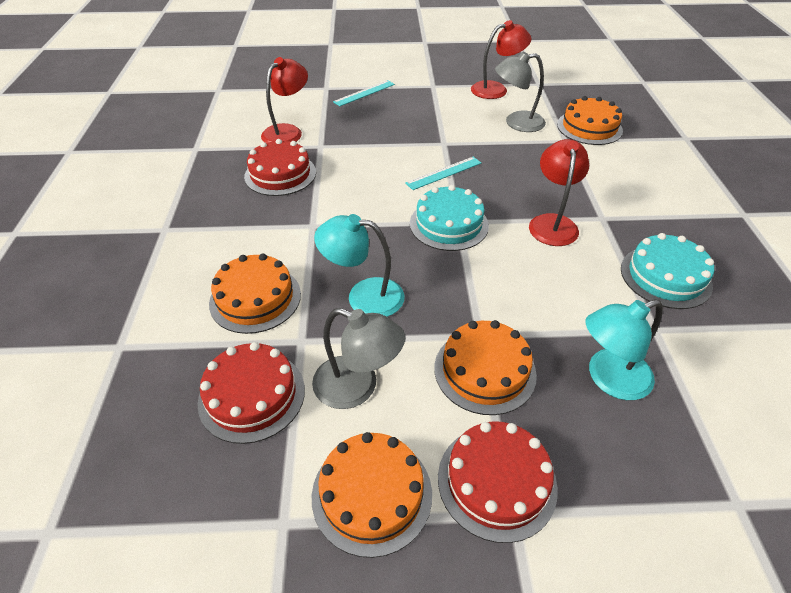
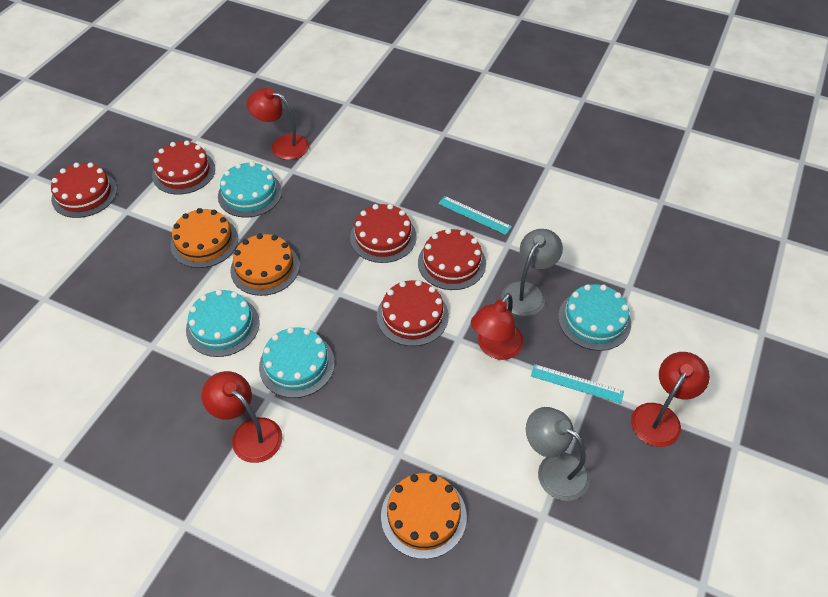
orange cake: [209,253,301,334] [312,432,432,558] [434,320,537,415] [557,96,623,145] = 4 -> [170,208,238,268] [230,234,300,296] [381,473,467,559] = 3
red cake: [197,342,305,444] [244,139,316,196] [438,421,558,543] = 3 -> [51,163,117,218] [152,140,215,194] [350,204,417,263] [377,280,449,346] [418,228,486,290] = 5
red lamp: [261,57,308,143] [471,20,531,99] [529,139,589,246] = 3 -> [201,371,283,463] [247,88,309,160] [471,293,524,360] [631,352,710,447] = 4
turquoise cake: [410,185,489,251] [621,233,714,309] = 2 -> [186,289,260,357] [218,162,282,218] [259,327,335,398] [558,284,631,351] = 4
turquoise lamp: [314,214,404,317] [585,300,663,400] = 2 -> none = 0

